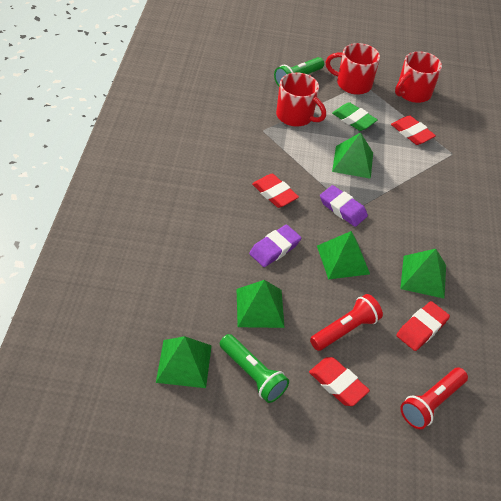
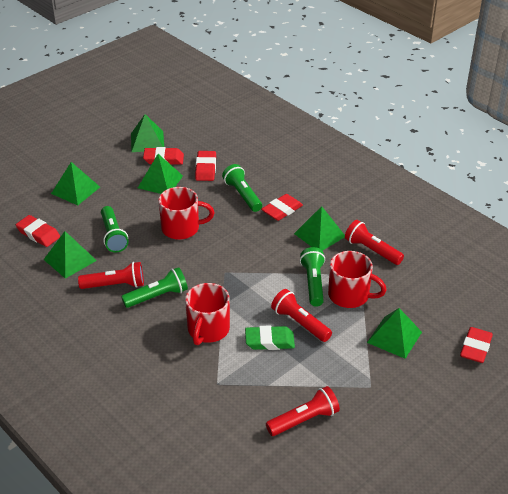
green flashlight: [220,334,289,403] [274,57,324,86] = 2 -> [101,206,129,253] [121,267,188,308] [222,164,262,212] [300,247,325,307] = 4
green pyramid: [156,336,212,388] [237,280,285,328] [317,231,370,279] [332,132,373,179] [400,249,446,299] = 5 -> [44,231,97,279] [51,162,100,205] [131,114,164,152] [138,154,183,194] [294,206,345,251] [367,308,422,359] = 6
purple eraser: [249,225,301,267] [320,185,368,227] = 2 -> none = 0
red eraser: [252,174,299,208] [309,357,370,406] [391,115,436,145] [397,301,450,351] = 4 -> [16,215,60,247] [143,147,184,165] [195,151,216,181] [261,194,303,221] [460,327,493,363] = 5
red flashlight: [310,294,383,351] [400,367,468,429] = 2 -> [78,262,144,289] [266,386,340,436] [271,289,332,342] [345,220,404,265] = 4

